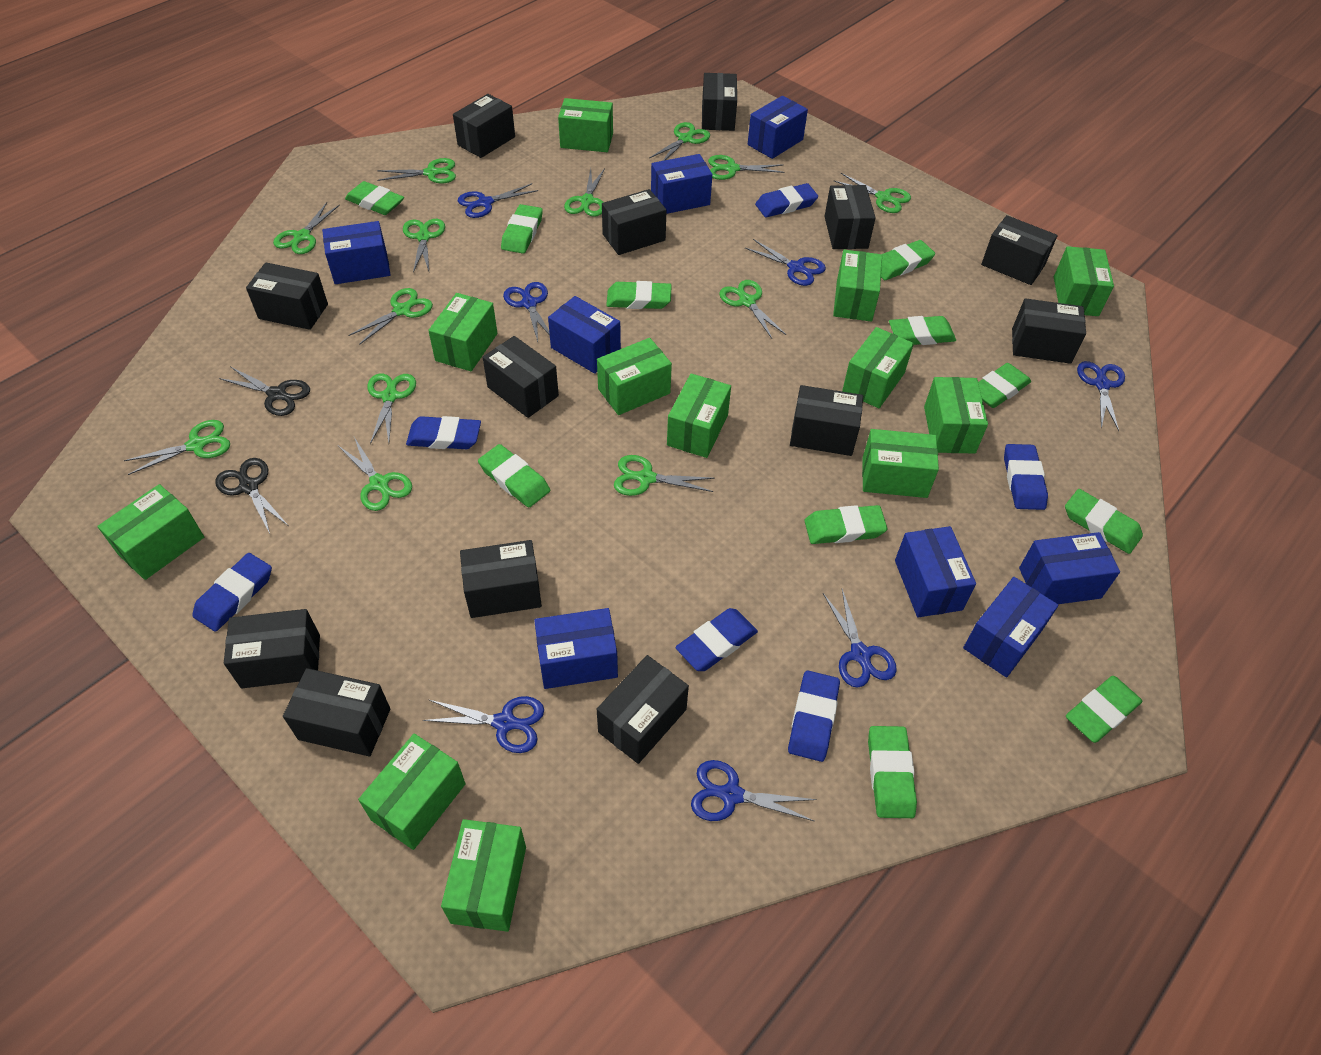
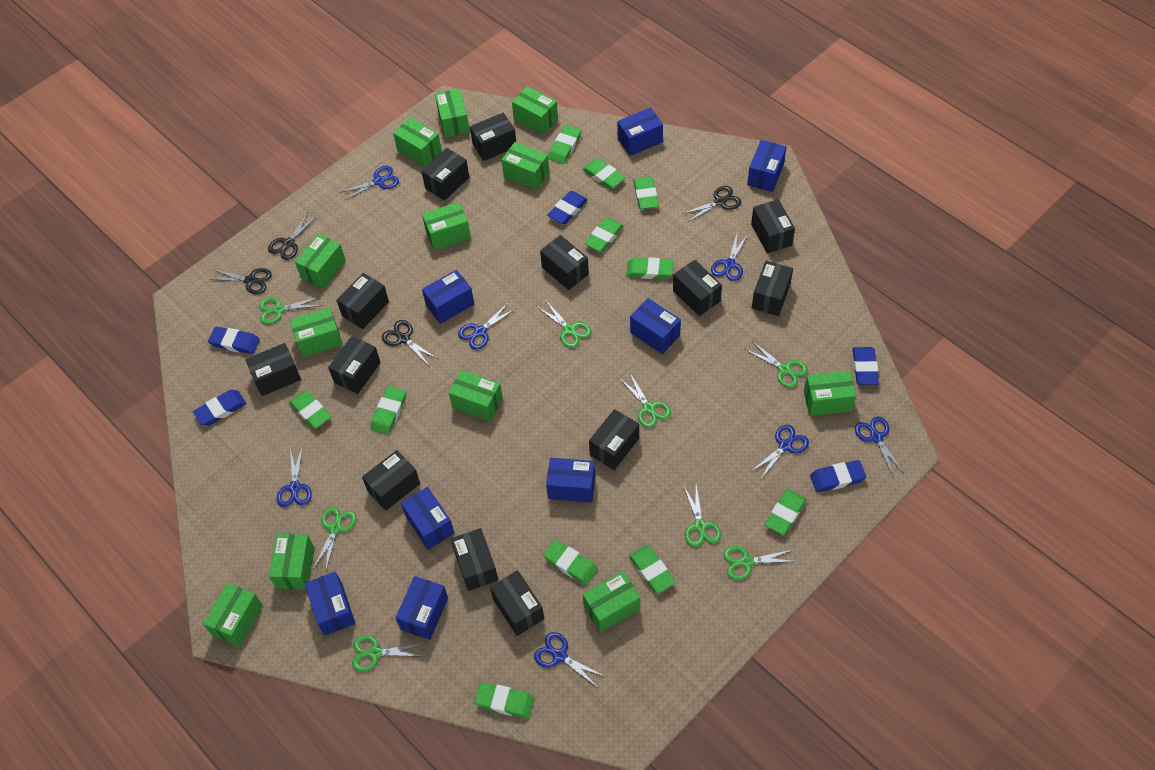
black scissors: [215,458,288,533] [219,366,310,416] = 2 -> [209,268,272,294] [268,213,317,260] [382,320,438,364] [682,186,741,222] = 4
blue eraser: [192,553,272,632] [406,416,481,449] [676,608,758,671] [755,183,818,217] [788,671,840,762] [1004,444,1048,510] = 6 -> [193,390,246,426] [208,327,260,354] [547,191,588,224] [810,460,866,492] [853,347,879,385] = 5
green scissors: [124,420,230,475] [273,202,340,254] [338,437,412,511] [348,288,433,345] [367,374,416,444] [377,158,456,184] [403,219,445,273] [564,168,605,217] [614,455,715,496] [649,122,710,161] [708,155,785,180] [719,280,786,339] [834,173,911,213] = 13 -> [259,297,322,324] [313,507,356,573] [352,635,426,672] [537,301,591,348] [619,373,671,428] [684,485,721,547] [723,546,796,580] [746,341,808,388] = 8

